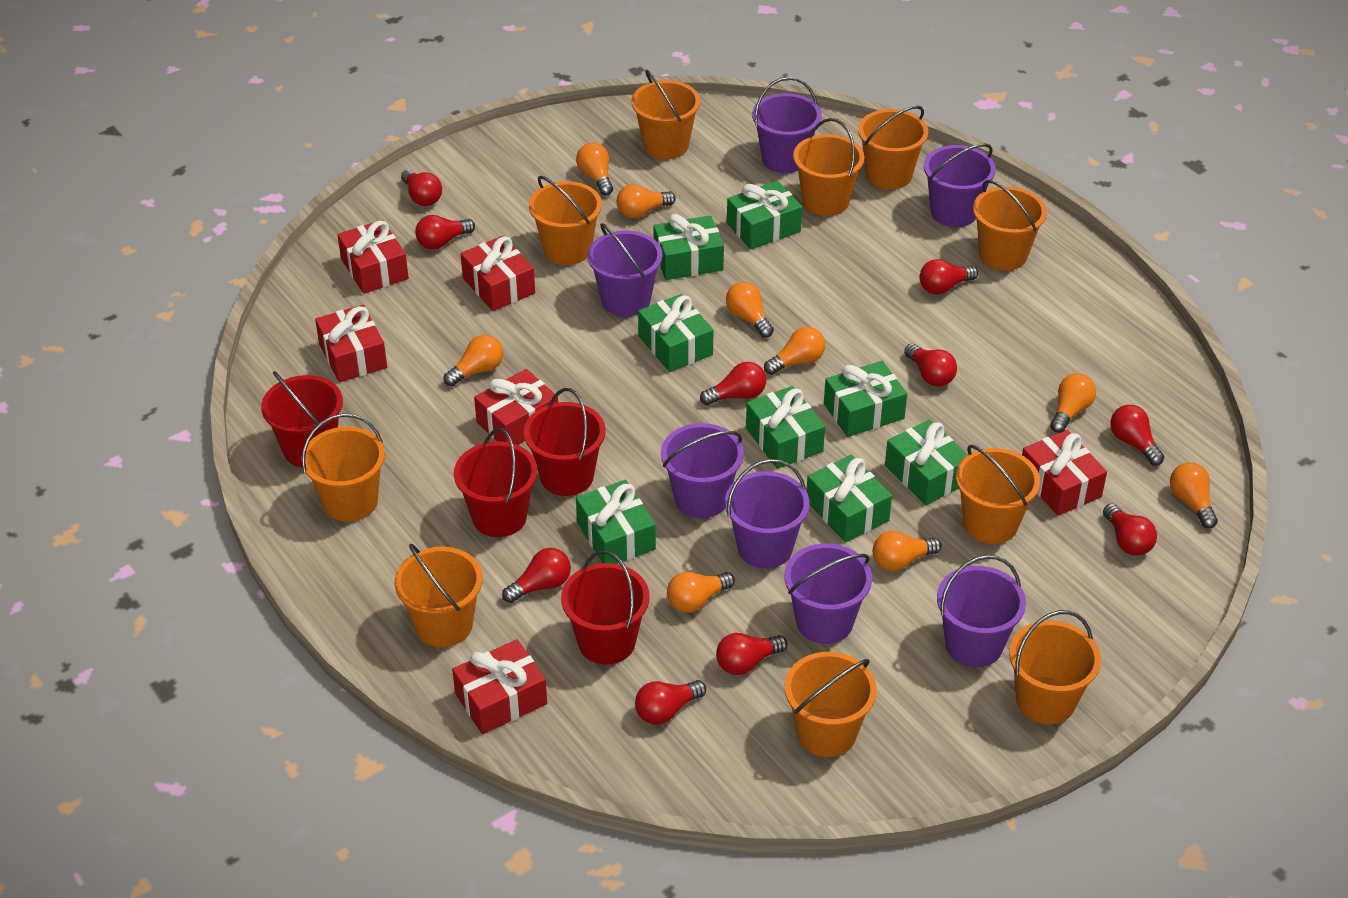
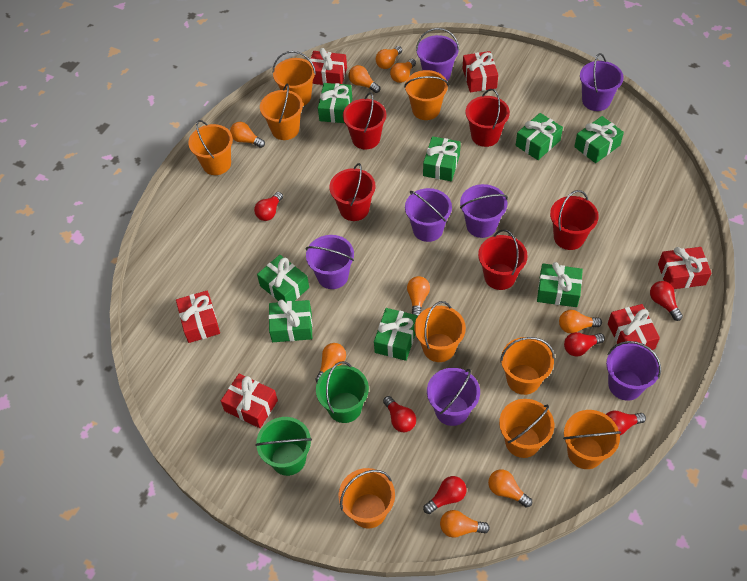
green bucket: none = 0 -> [255,417,312,476] [316,361,369,423] = 2
orange bucket: [301,414,385,522] [395,544,483,647] [529,176,602,265] [631,70,700,159] [785,652,877,757] [793,118,864,216] [858,106,928,190] [956,445,1040,544] [973,180,1047,271] [1009,610,1101,724] = 10 -> [188,120,233,175] [260,84,303,140] [273,51,316,106] [339,468,395,528] [404,70,449,120] [414,301,466,362] [499,399,554,458] [500,337,555,395] [563,410,621,469] = 9
red bucket: [261,371,343,468] [454,428,537,537] [524,388,606,496] [561,551,650,665] = 4 -> [329,163,376,221] [343,92,386,149] [465,89,510,147] [478,229,528,290] [550,190,599,250] = 5
red light bulb: [401,169,442,206] [415,215,475,250] [502,548,571,603] [635,680,706,725] [700,362,766,405] [716,633,787,675] [904,343,957,386] [920,259,978,295] [1103,504,1157,556] [1111,405,1164,465] = 10 -> [254,192,283,221] [383,396,416,432] [423,476,466,514] [564,332,605,357] [606,410,646,435] [650,281,683,321] = 6

